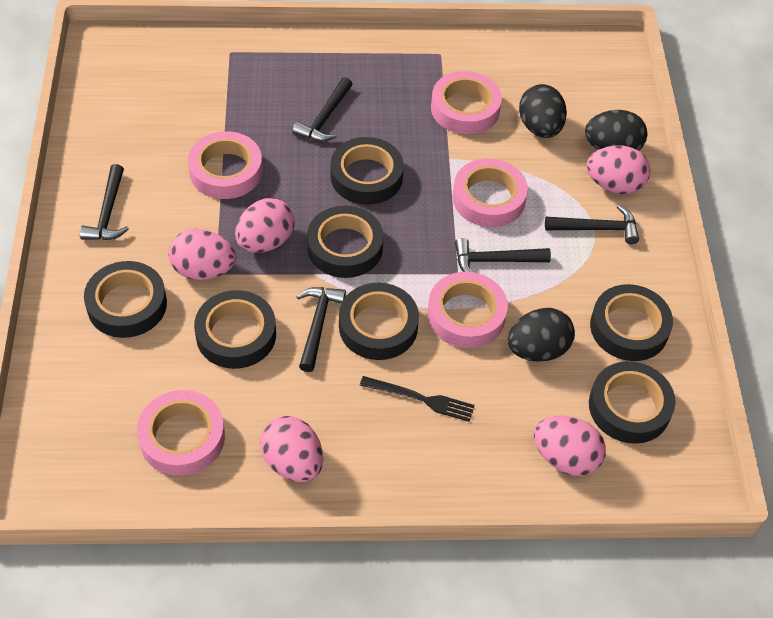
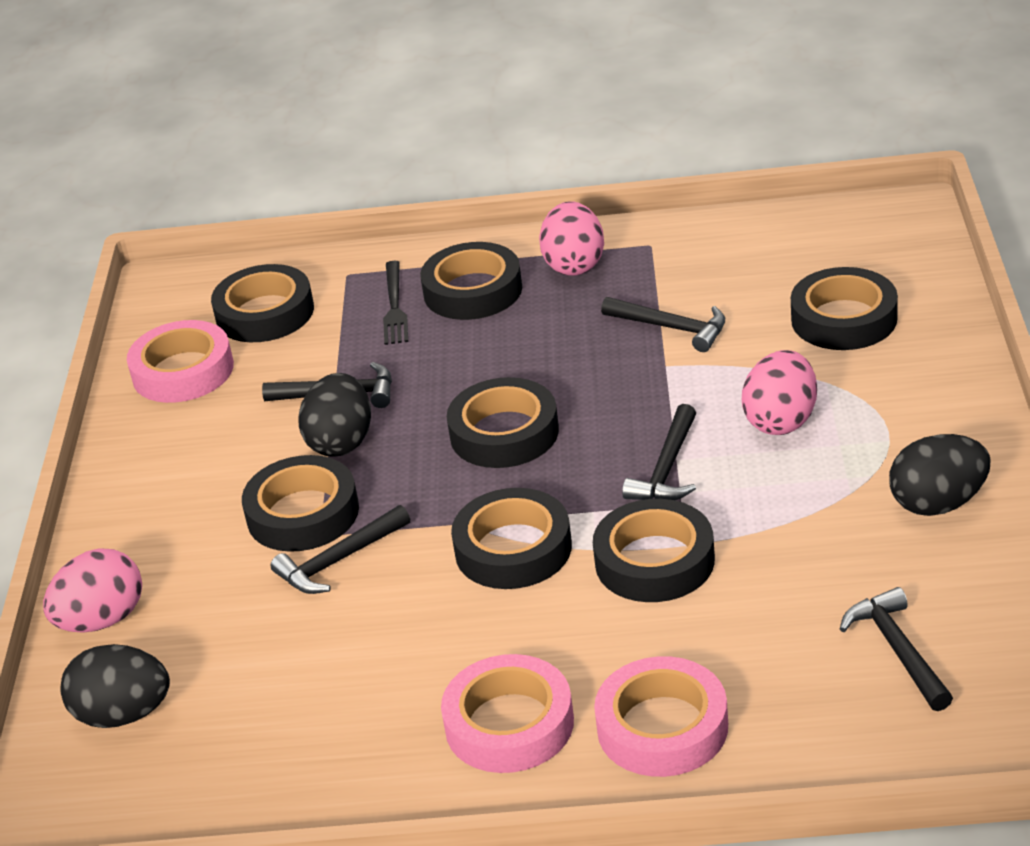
pink egg: [168,229,236,280] [235,198,295,253] [260,416,323,482] [533,416,606,476] [586,145,650,194] = 5 -> [43,548,142,633] [539,201,604,276] [742,350,817,435] = 3
pink tape: [137,390,225,476] [188,131,263,199] [427,272,508,348] [431,71,502,134] [452,159,528,227] = 5 -> [127,320,234,403] [441,654,574,773] [594,656,728,777] = 3

